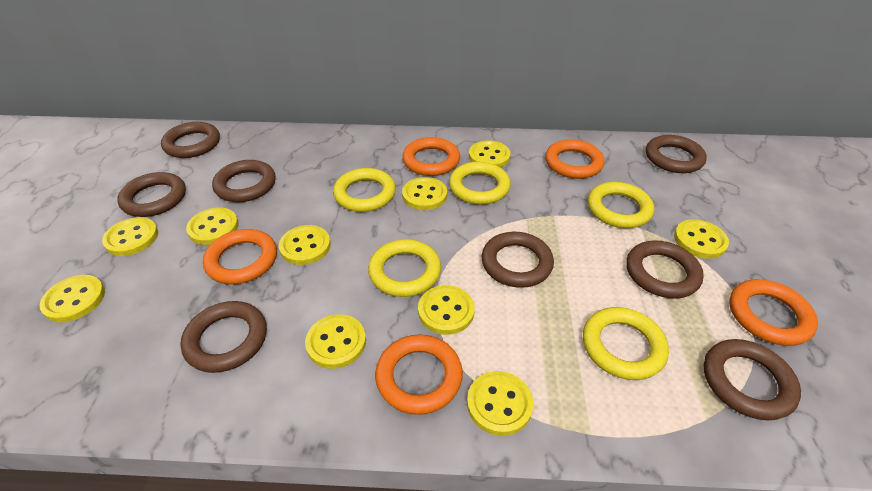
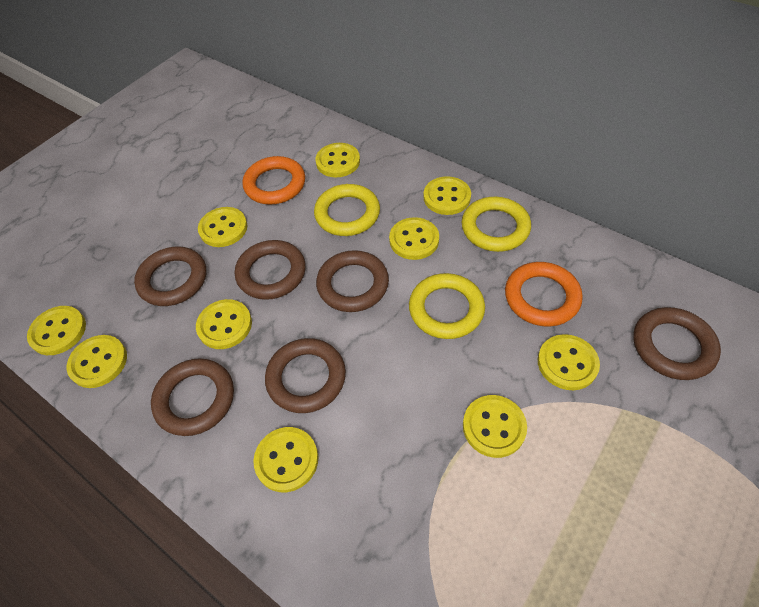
brown ring: [117,172,186,217] [161,122,220,158] [180,301,267,373] [212,160,276,202] [482,232,554,288] [626,241,704,299] [646,135,707,173] [704,339,801,420] = 8 -> [134,246,206,306] [151,358,234,436] [235,240,306,300] [265,338,346,413] [316,250,389,312] [633,307,721,380] = 6
orange ring: [203,229,277,284] [375,334,463,415] [402,137,460,176] [545,139,605,179] [729,279,818,346] = 5 -> [242,156,305,205] [505,262,583,327] = 2
yellow ring: [333,168,396,212] [368,239,441,297] [449,162,511,205] [583,307,669,380] [588,182,654,228] = 5 -> [314,184,380,236] [409,273,485,339] [461,197,531,252] = 3

